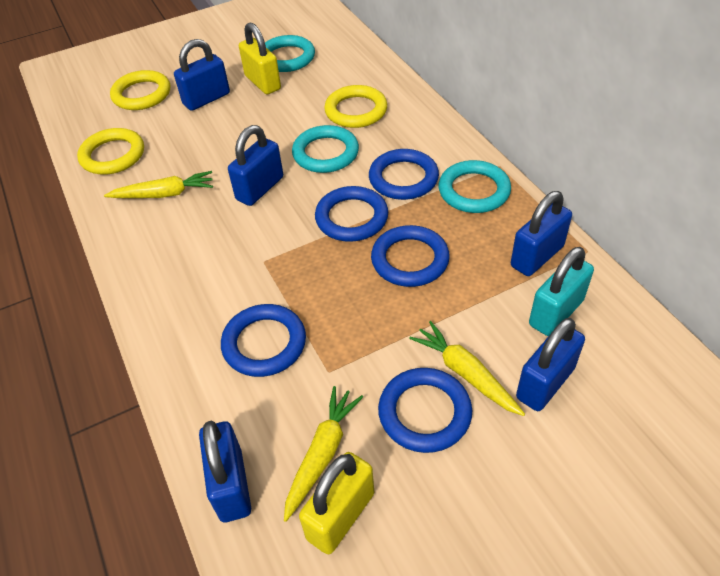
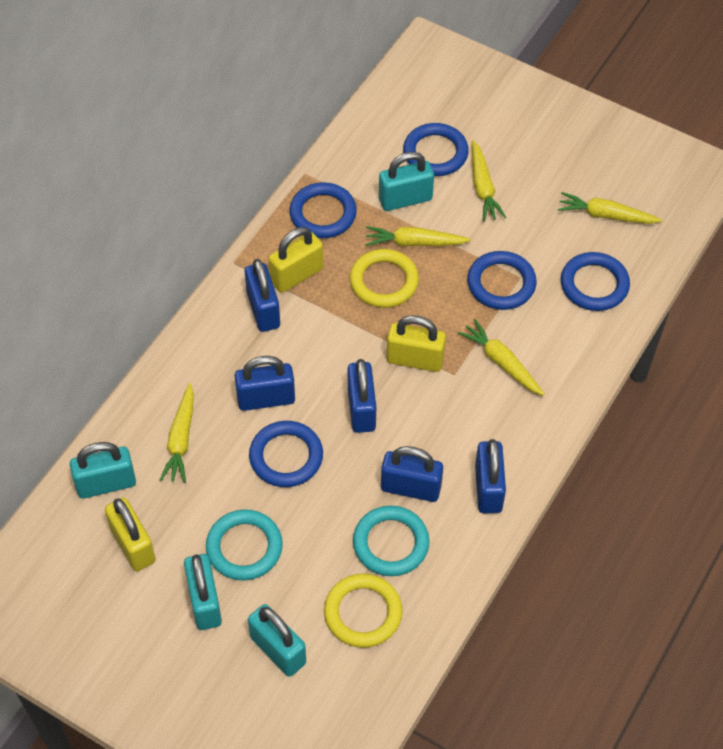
turquoise padlock: [529,247,594,336] = 1 -> [70,442,136,499] [184,554,222,630] [248,604,306,677] [379,152,434,211] = 4
turquoise ring: [265,35,315,72] [292,125,359,173] [439,160,511,213] = 3 -> [206,509,283,581] [353,506,430,576] = 2
yellow carrot: [104,171,213,198] [284,386,363,522] [409,321,525,416] = 3 -> [160,383,194,483] [365,226,471,246] [458,319,545,396] [472,140,506,221] [558,192,662,224] = 5
yellow padlock: [239,22,281,94] [299,452,374,554] = 2 -> [105,498,156,571] [268,227,323,293] [387,315,446,372] = 3
yellow ring: [77,128,144,175] [110,70,170,110] [324,85,387,128] = 3 -> [324,574,403,648] [350,249,419,308] = 2

